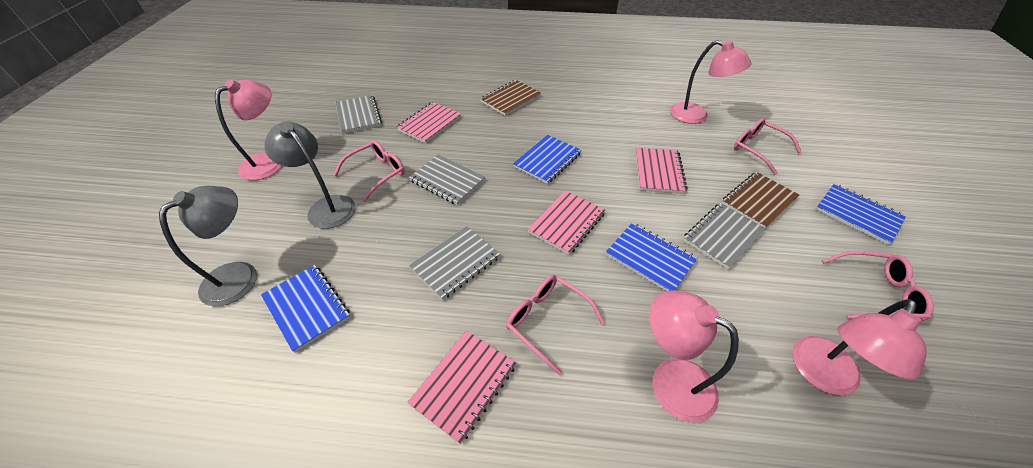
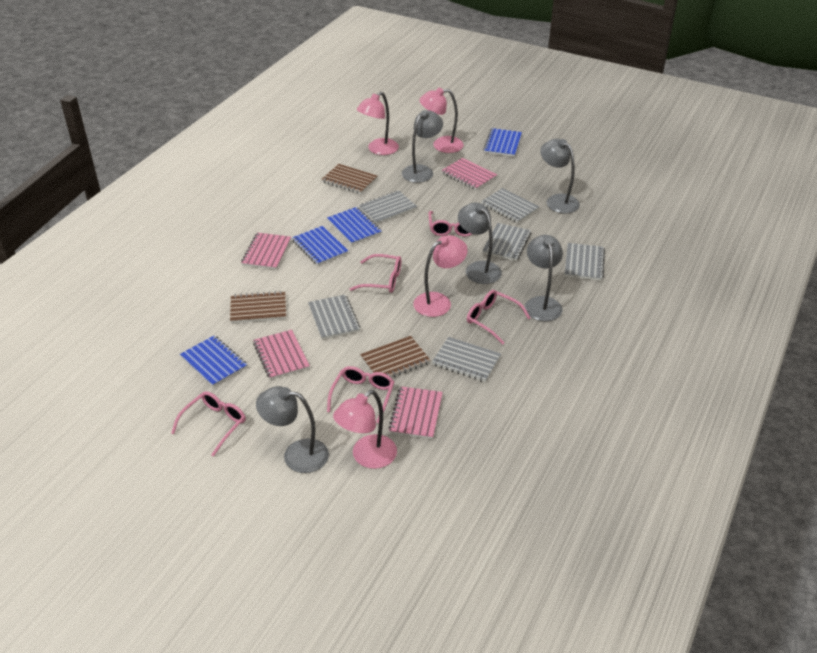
brown notebook: [480,80,541,116] [722,172,799,228] = 2 -> [230,291,286,323] [321,164,377,194] [360,336,431,378] = 3
grey lamp: [159,186,257,306] [264,122,356,229] = 2 -> [256,386,329,473] [402,110,443,183] [458,202,502,284] [525,235,563,321] [540,139,580,213] = 5
grey notebook: [335,95,382,134] [409,154,485,205] [409,226,500,300] [683,203,766,270] = 4 -> [308,295,360,340] [359,191,417,224] [432,337,501,382] [481,188,539,223] [482,223,531,261] [565,243,605,281] = 6
pink glasses: [334,140,405,202] [506,275,605,375] [734,118,801,175] [822,251,934,321] = 4 -> [171,391,246,457] [327,366,394,424] [350,254,401,293] [429,211,472,236] [467,290,530,344] = 5

